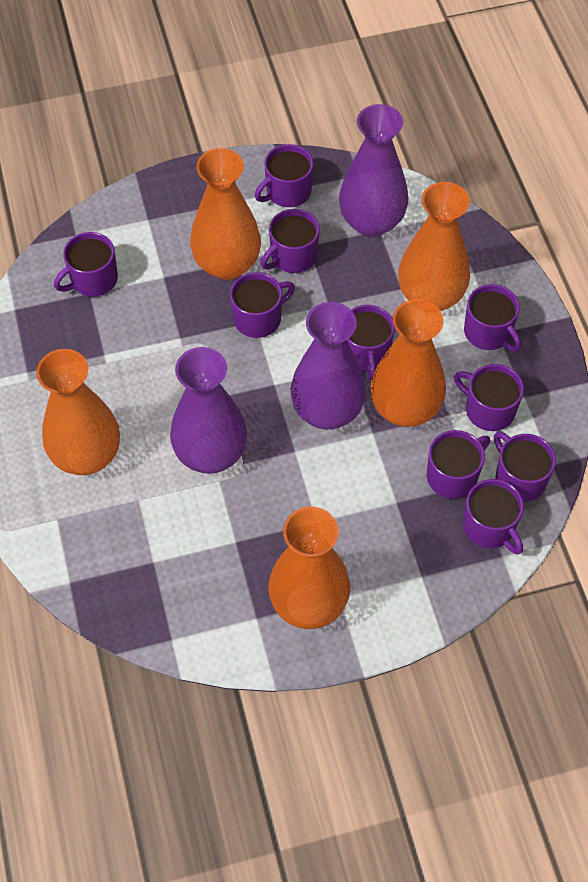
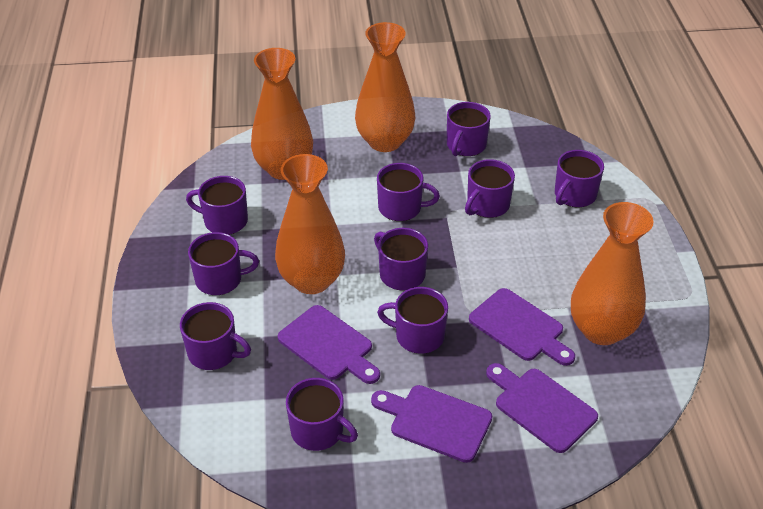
orange vase: [36,349,120,475] [190,148,261,280] [269,507,350,629] [370,299,446,427] [398,182,470,311] = 5 -> [251,48,313,180] [275,154,345,294] [355,22,415,152] [571,202,654,345] = 4
purple cutting board: none = 0 -> [278,305,380,384] [371,385,492,463] [469,288,575,366] [486,363,598,453] = 4
purple vase: [170,347,247,474] [291,302,366,429] [339,104,408,237] = 3 -> none = 0

